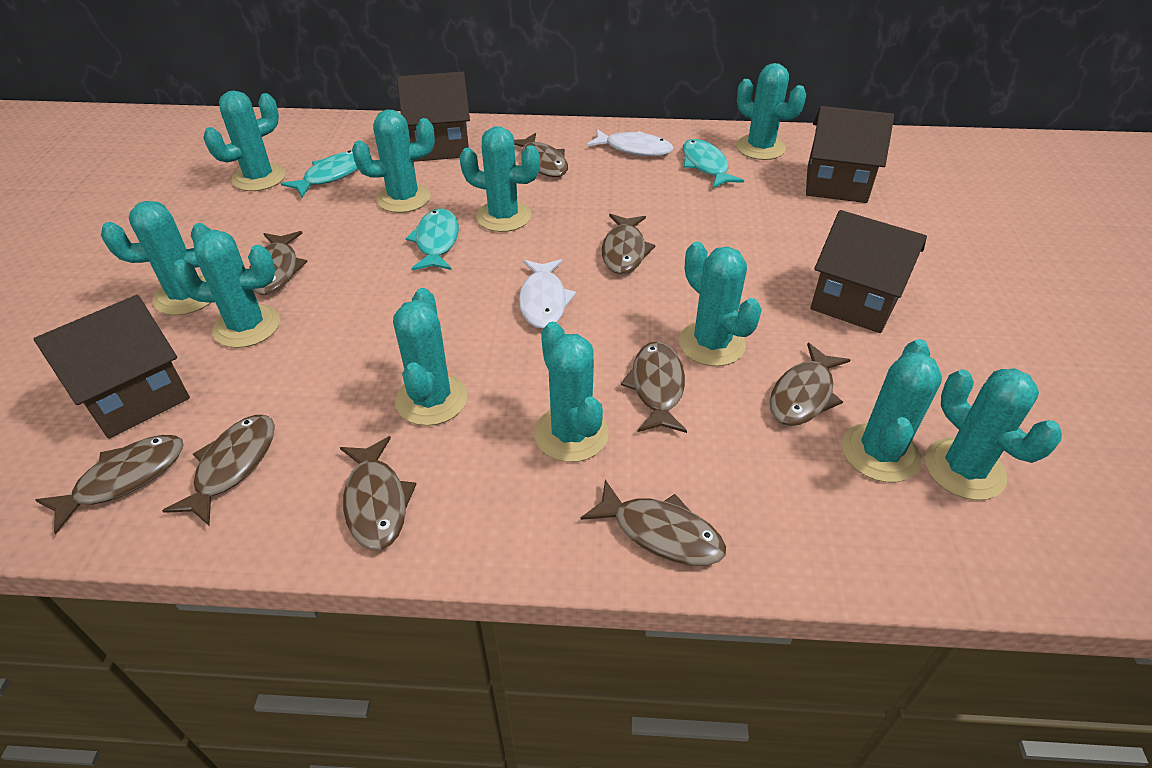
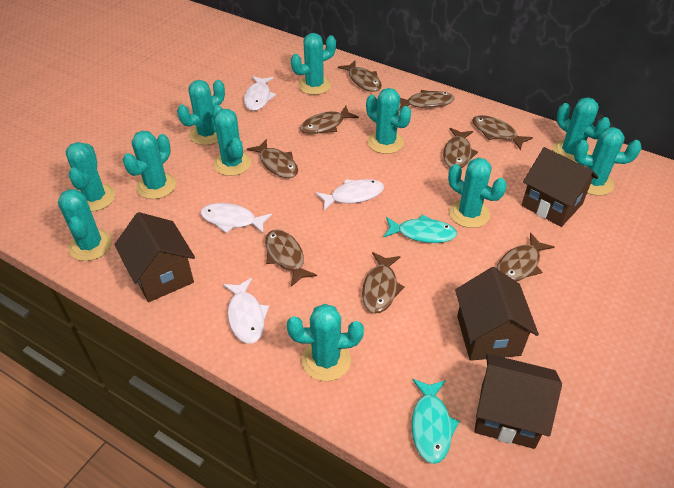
turquoise fish: [281,150,358,197] [405,208,459,270] [682,139,744,188] = 3 -> [383,215,457,243] [412,379,460,464] = 2
white fish: [519,259,576,329] [587,129,674,156] = 2 -> [200,203,272,233] [223,278,269,344] [244,76,276,111] [315,179,384,211] = 4

